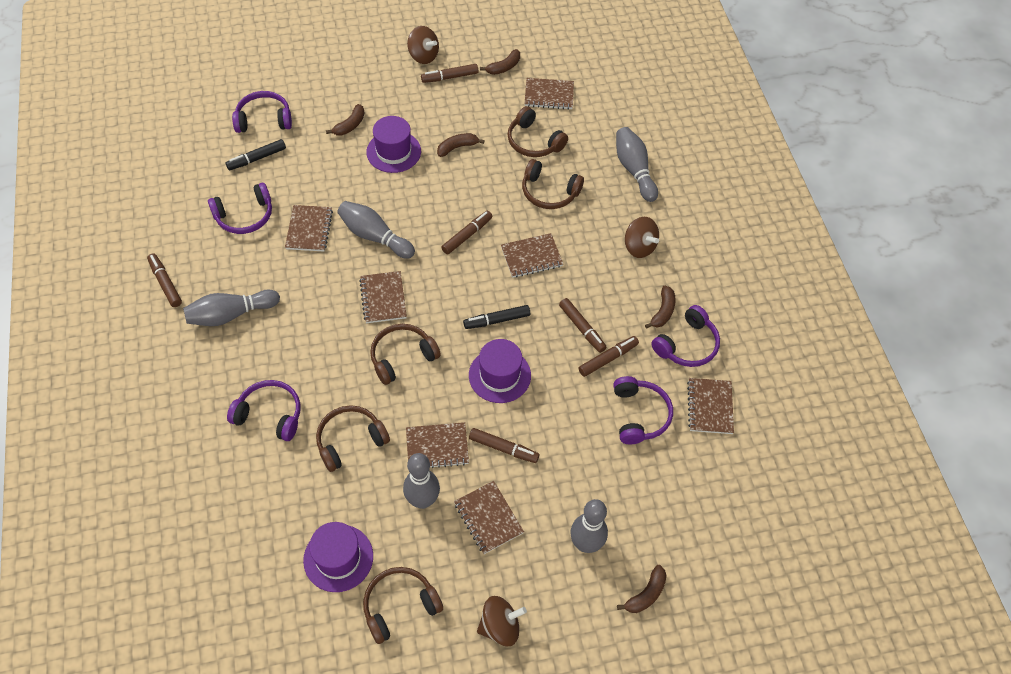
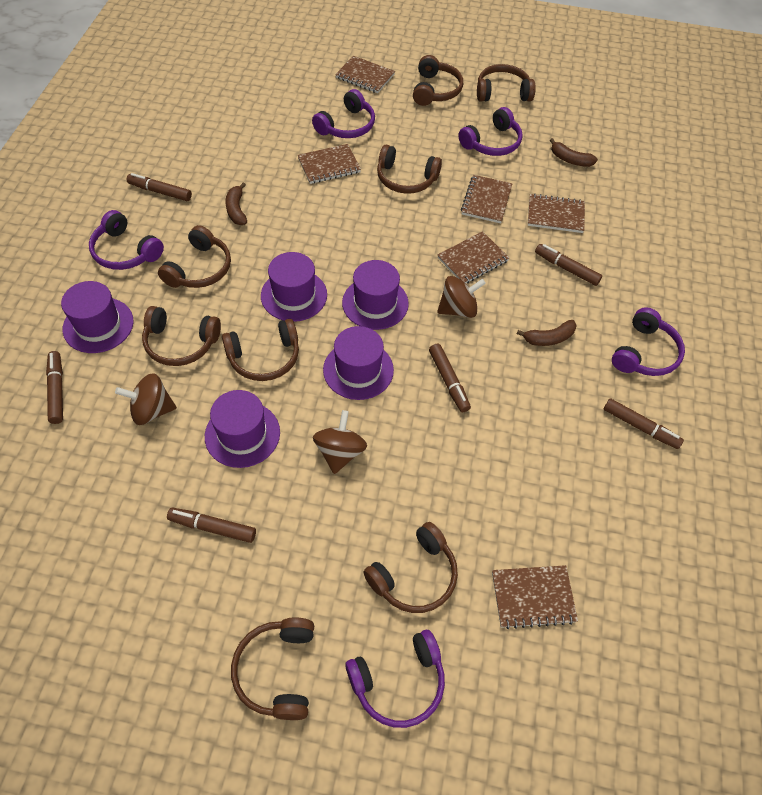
black marker: [226,139,286,170] [463,305,530,329] = 2 -> none = 0
brown banana: [326,104,364,136] [437,133,485,157] [480,49,520,75] [617,565,667,613] [645,285,676,328] = 5 -> [225,182,247,225] [517,320,577,346] [550,138,598,167] = 3
brown headphones: [316,405,390,472] [363,567,443,644] [370,324,441,385] [507,106,568,157] [522,159,584,209] = 5 -> [142,306,221,366] [158,225,231,288] [222,319,299,381] [231,617,314,720] [364,522,458,613] [377,145,442,194] [413,55,463,106] [477,64,536,101] = 8
brown notebook: [285,205,333,251] [359,271,407,323] [406,422,469,468] [454,481,524,554] [501,233,563,278] [525,78,574,110] [687,378,734,434] = 7 -> [298,144,361,184] [335,56,395,93] [437,231,509,283] [461,175,512,223] [492,565,578,629] [528,194,585,233] = 6
grey bowling pin: [183,289,280,326] [337,201,415,259] [403,453,440,509] [570,499,608,553] [616,127,658,202] = 5 -> none = 0
purple hat: [303,522,373,592] [366,116,421,173] [469,339,531,403] = 3 -> [61,281,134,353] [205,390,280,468] [261,252,327,322] [323,326,394,400] [342,260,409,330] = 5

